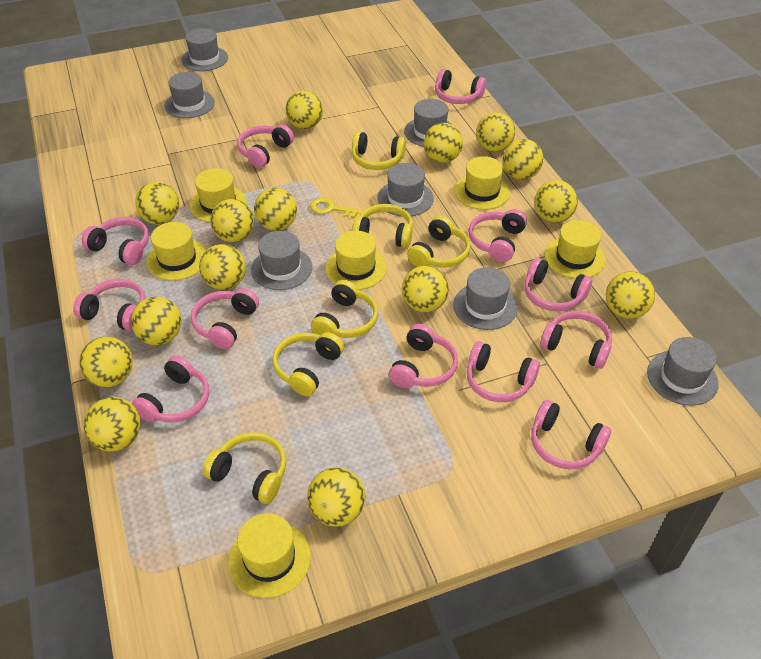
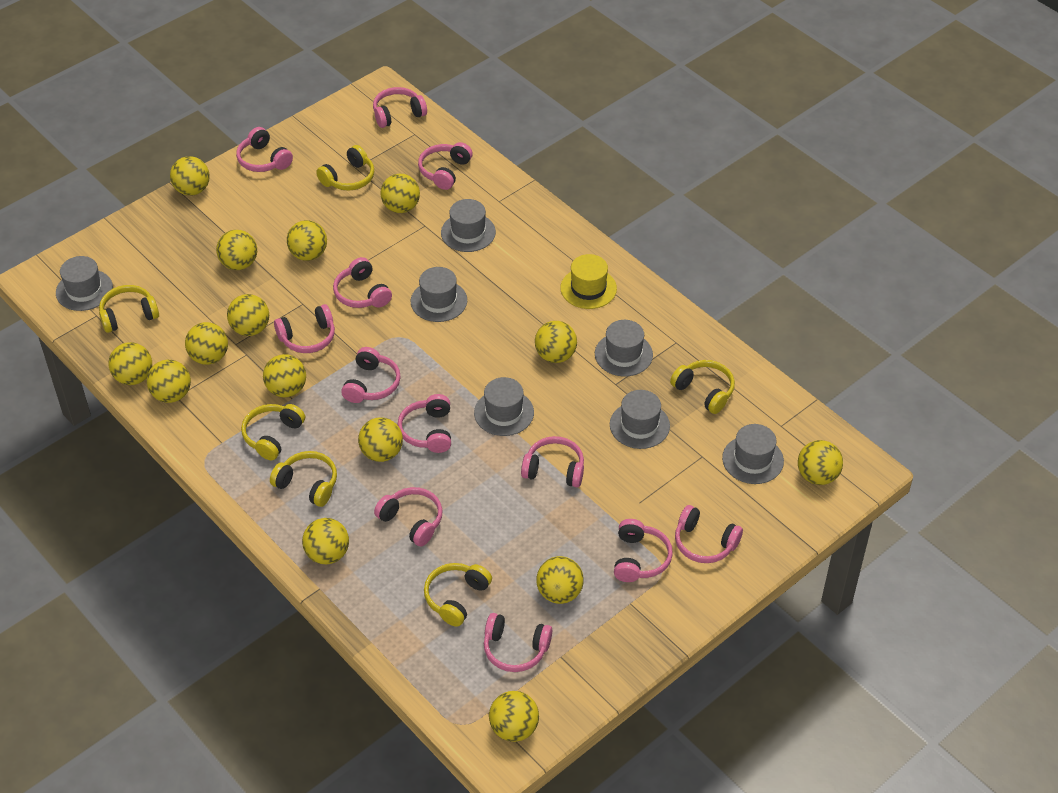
yellow hat: [146,222,206,281] [190,168,247,222] [228,513,311,598] [325,230,387,290] [454,156,510,210] [545,220,606,279] = 6 -> [560,254,617,309] = 1
yellow key: [310,197,365,218] = 1 -> none = 0

